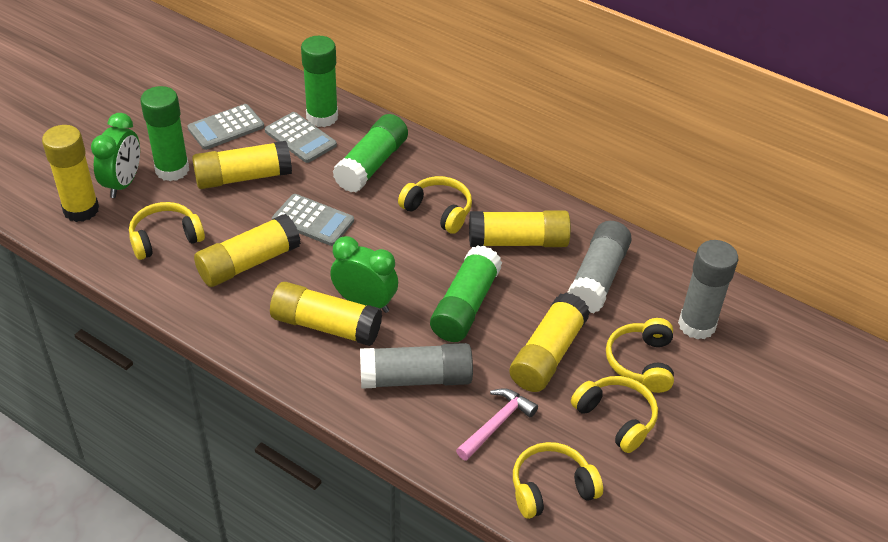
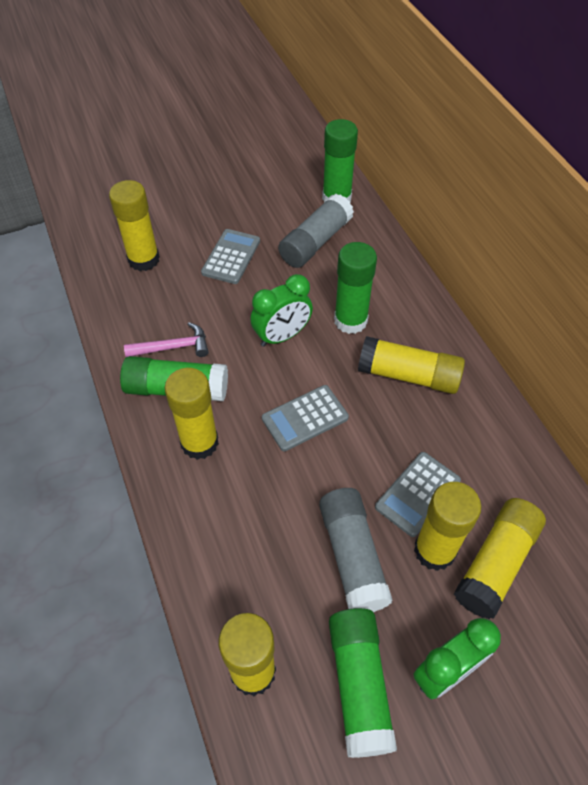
grey glue stick: [360,343,473,389] [567,221,632,313] [678,240,738,340] = 3 -> [278,194,354,268] [319,488,392,612] = 2
yellow headphones: [129,202,205,260] [398,176,472,234] [513,442,603,519] [571,376,658,453] [606,318,674,393] = 5 -> none = 0

